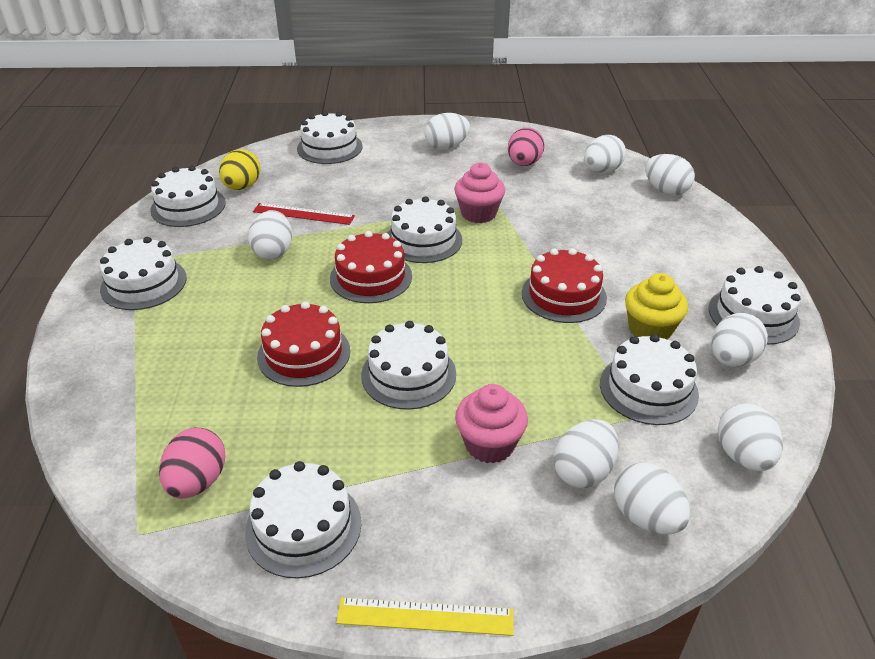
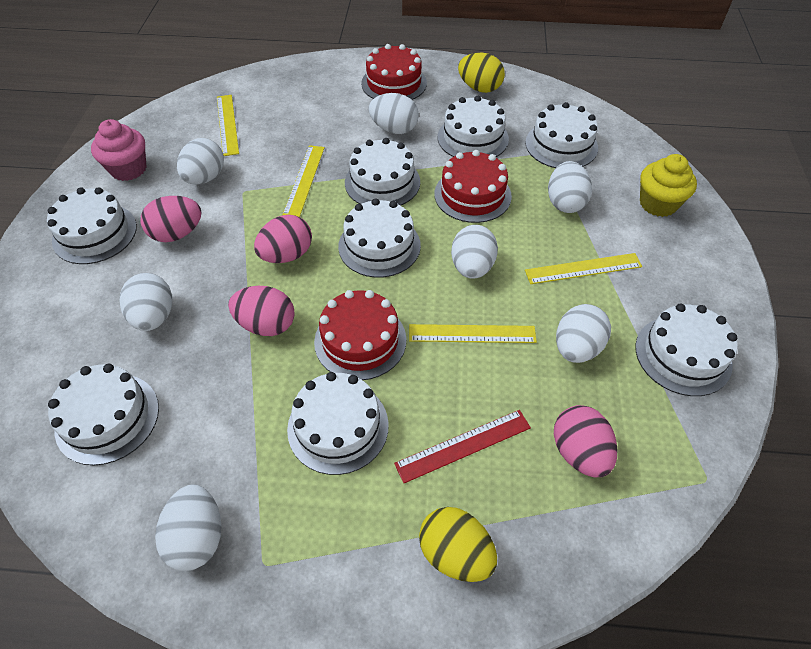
pink cupcake: [454,163,505,223] [455,384,528,464] = 2 -> [91,119,147,181] = 1
pink egg: [159,428,226,499] [508,127,545,166] = 2 -> [141,196,202,242] [228,286,295,336] [254,215,312,263] [554,405,617,477] = 4
white egg: [248,210,292,260] [425,113,470,150] [554,419,619,488] [584,135,626,173] [614,462,690,535] [645,154,695,195] [712,313,768,367] [718,403,783,471] = 8 -> [119,273,172,331] [155,484,221,571] [177,138,224,185] [368,93,419,134] [451,225,498,279] [548,161,592,213] [556,304,611,363] = 7
yellow egg: [219,149,261,190] = 1 -> [419,507,497,582] [458,53,505,93] = 2
yellow ruler: [336,597,514,636] = 1 -> [217,95,239,156] [282,145,325,217] [409,324,537,343] [525,253,642,284] = 4

